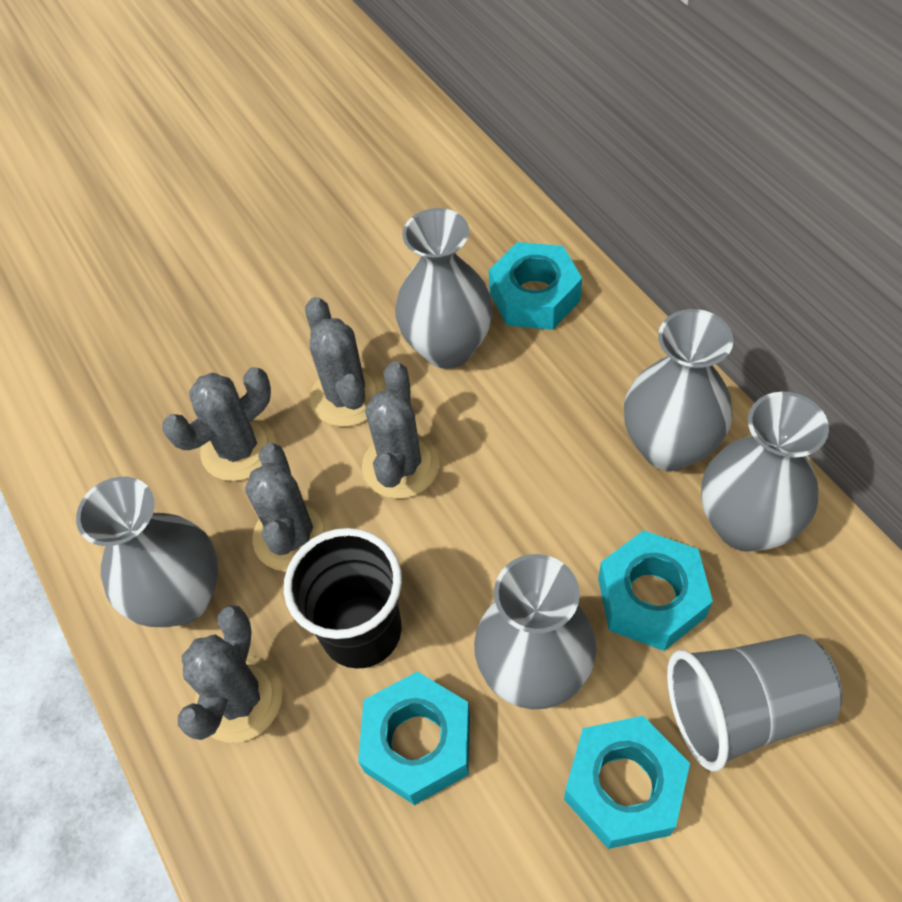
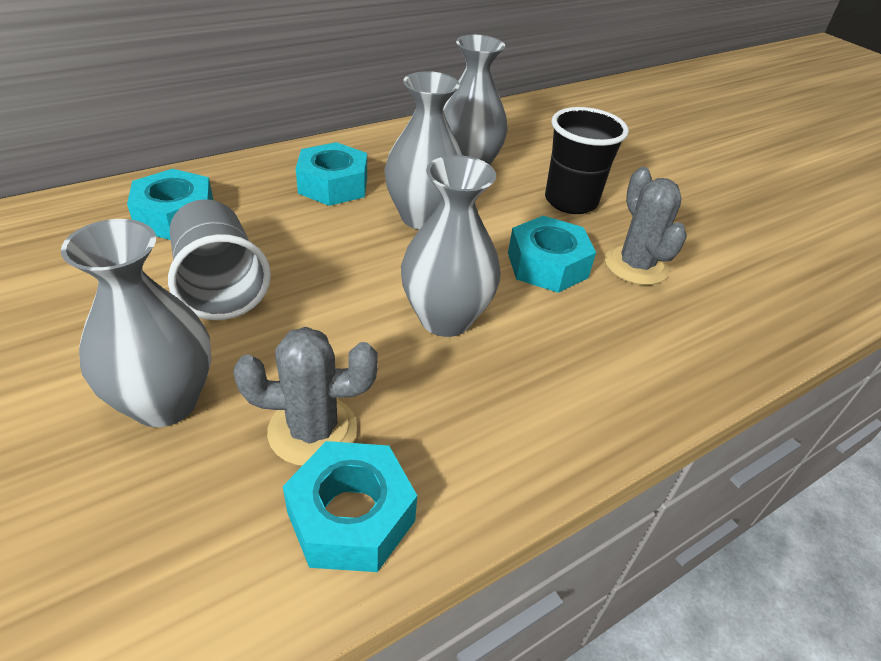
grey cactus: [162,367,276,481] [178,605,283,743] [245,443,332,572] [305,297,383,427] [362,362,439,499] = 5 -> [233,327,378,466] [605,167,687,285] = 2
grey vase: [76,477,219,627] [395,208,493,369] [474,554,597,709] [624,309,733,471] [701,392,829,552] = 5 -> [61,219,211,427] [384,71,462,230] [401,155,501,337] [443,35,508,165] = 4

